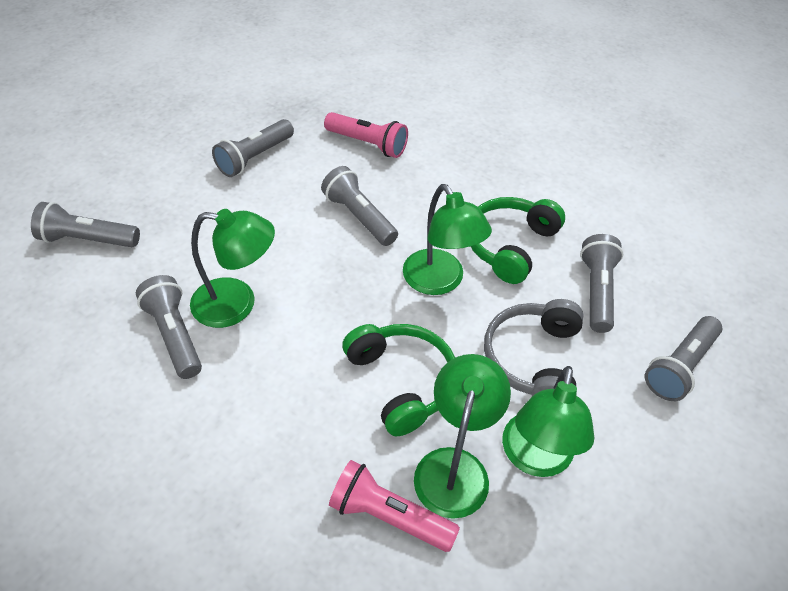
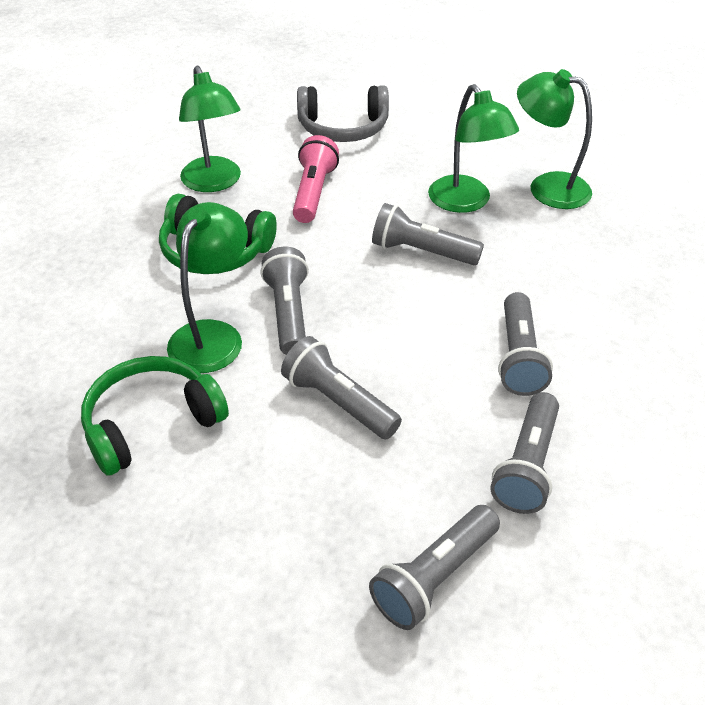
pink flashlight: [324,112,408,158] [329,460,460,552] = 2 -> [293,135,339,223] = 1

